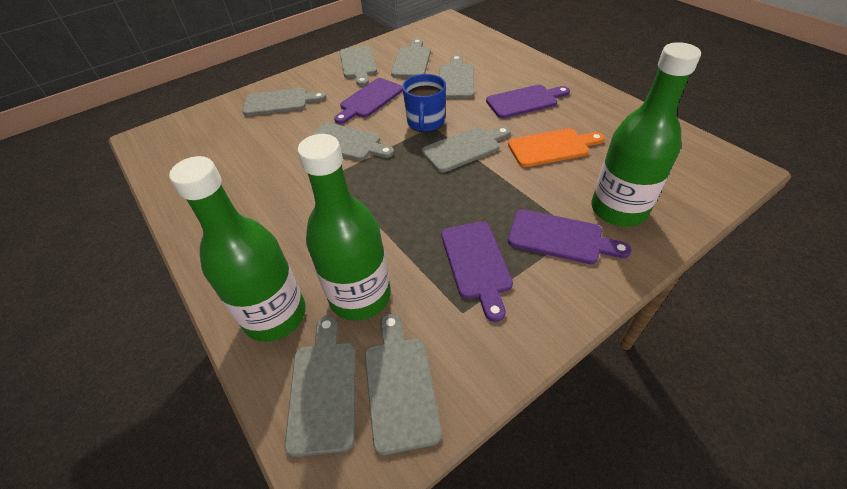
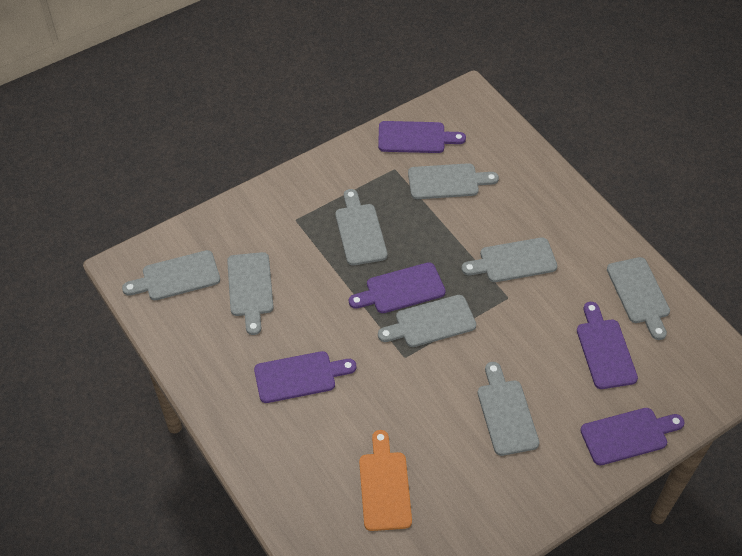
blue mug: [402,74,446,132] = 1 -> none = 0
green bottle: [169,156,306,342] [298,134,391,321] [591,42,701,227] = 3 -> none = 0
purple cutting board: [334,78,403,124] [441,222,513,322] [486,85,570,118] [508,209,632,264] = 4 -> [254,351,356,403] [349,262,446,313] [378,121,466,153] [577,302,638,389] [580,408,685,465] = 5

